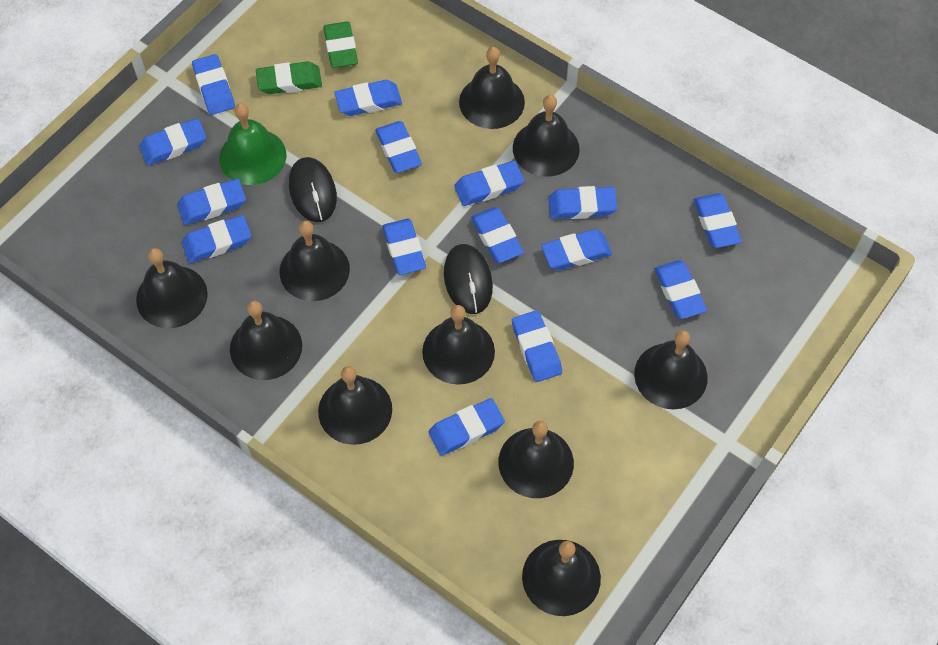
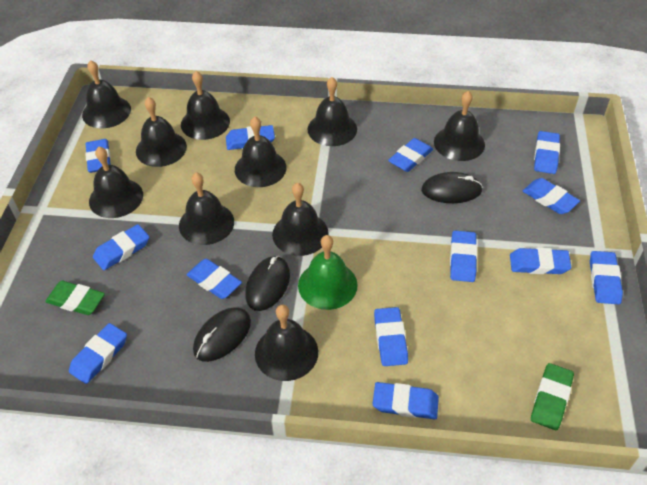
black mouse: [289,157,337,222] [444,244,493,314] = 2 -> [193,307,251,362] [245,256,290,311] [421,172,483,203] = 3
blue eraser: [140,118,206,165] [177,179,246,225] [182,215,251,263] [192,54,235,115] [334,80,402,116] [375,121,422,173] [382,219,426,275] [429,398,505,456] [454,161,524,206] [471,207,524,263] [512,310,562,382] [541,229,612,270] [548,186,617,219] [654,260,707,319] [694,193,742,248] = 15 -> [69,323,127,384] [85,139,111,173] [93,224,149,270] [187,259,242,299] [226,125,275,150] [373,382,439,419] [374,307,408,366] [388,138,433,172] [450,231,477,282] [510,248,571,274] [523,178,580,214] [534,131,560,174] [590,251,623,304] = 13

